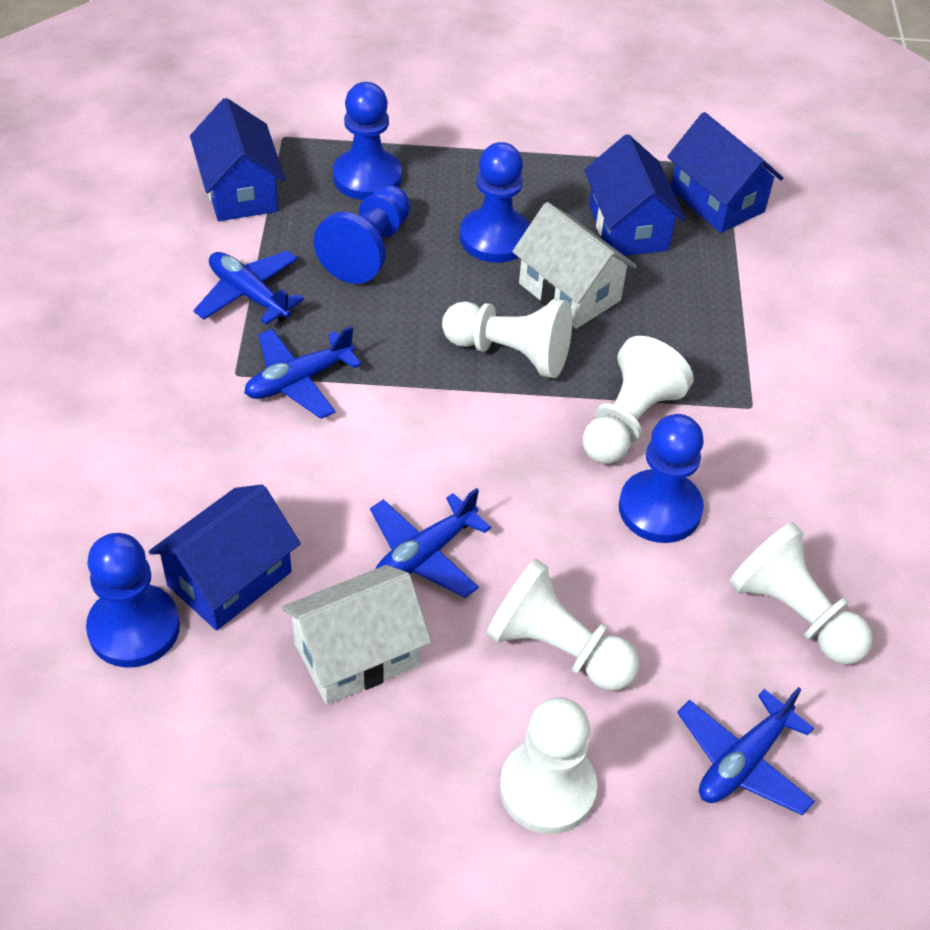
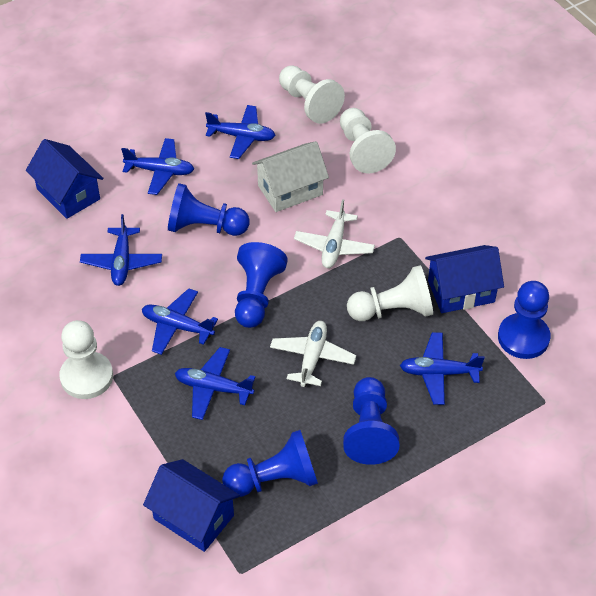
blue house: [149,484,301,631] [190,98,285,221] [584,134,686,256] [667,112,783,233] = 4 -> [26,139,103,219] [143,459,240,552] [425,245,504,313] = 3
blue plane: [193,250,304,325] [244,326,361,419] [370,488,491,598] [677,687,815,815] = 4 -> [80,214,162,286] [121,138,194,195] [142,288,218,355] [175,347,256,420] [205,105,276,159] [400,332,485,405] = 6
white house: [282,565,432,705] [512,202,637,329] = 2 -> [252,141,329,212] = 1
white pawn: [442,299,572,378] [486,559,639,691] [500,697,597,834] [582,336,694,464] [729,522,873,665] = 5 -> [59,320,113,399] [279,65,345,124] [340,108,396,173] [347,265,433,321] = 4
white plane: none = 0 -> [270,321,356,387] [294,199,375,268] = 2

